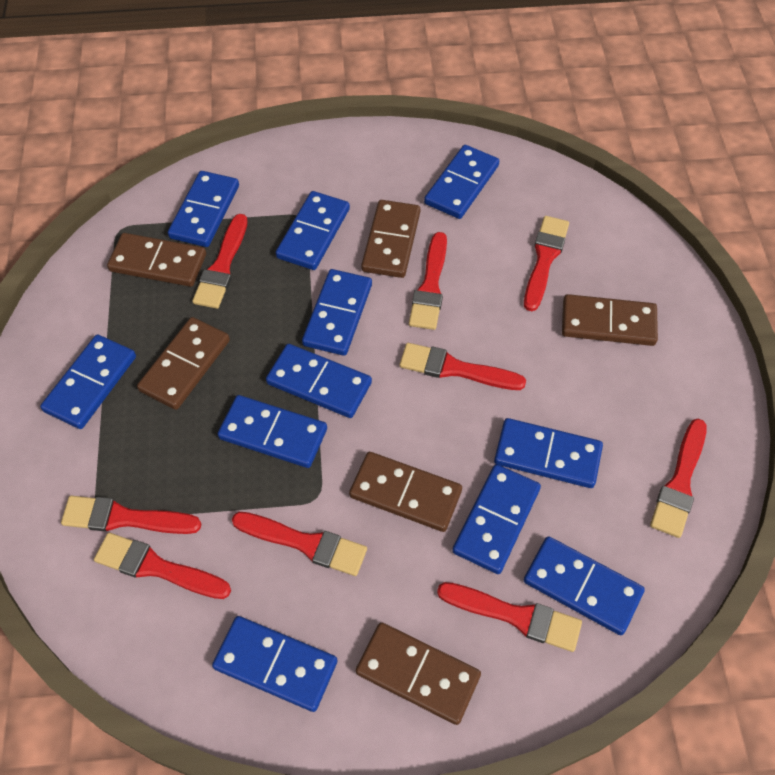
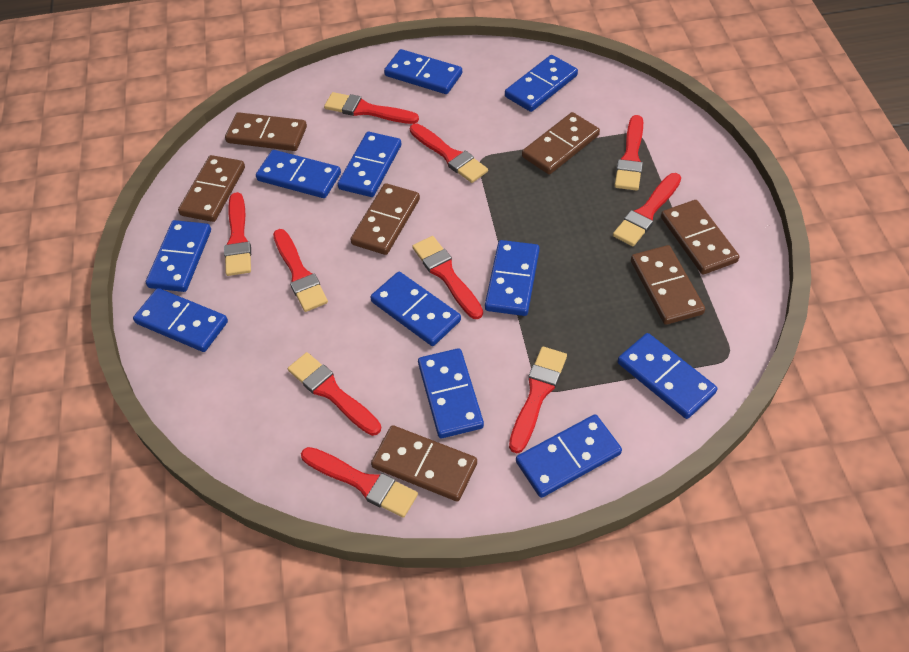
brown domino: [107,233,206,287] [137,317,230,410] [349,452,462,532] [356,622,481,725] [361,200,420,278] [562,294,658,346] = 6 -> [178,155,245,222] [225,112,307,151] [350,183,420,255] [371,425,477,501] [522,112,600,174] [631,245,705,325] [661,200,739,275] = 7
red brush: [61,496,201,534] [94,533,231,599] [192,214,248,309] [232,512,367,576] [400,343,526,390] [409,232,447,330] [437,582,582,652] [524,216,569,311] [650,419,707,538] = 9 -> [224,192,251,276] [273,229,328,312] [288,352,381,436] [301,447,418,518] [324,92,419,124] [410,124,488,183] [412,236,483,319] [509,347,567,453] [613,173,681,246] [615,115,643,191] = 10

